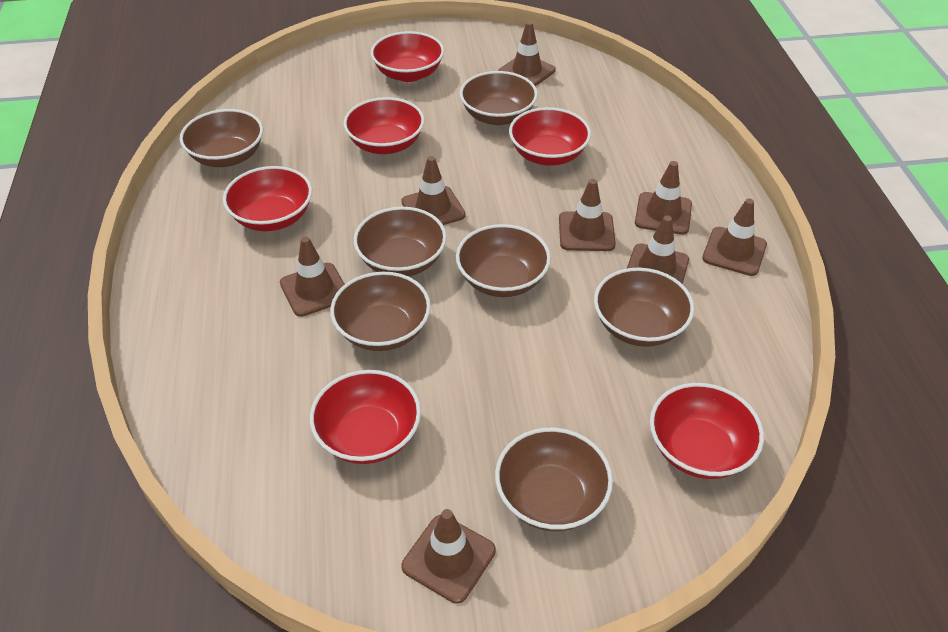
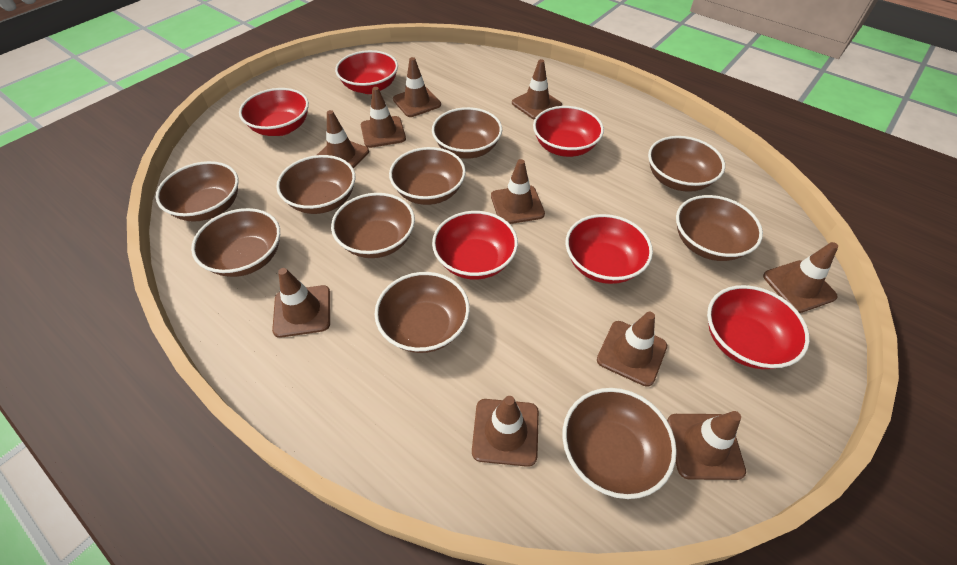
brown bowl: [180,109,263,167] [330,272,431,351] [354,207,447,276] [456,224,551,297] [460,71,538,125] [495,428,613,531] [594,268,694,347] = 7 -> [156,161,239,222] [191,208,280,277] [276,155,356,214] [331,193,415,258] [375,272,470,353] [389,147,466,205] [432,107,502,159] [562,388,677,499] [648,136,725,192] [676,195,763,261] = 10
brown traffic cone: [280,236,345,317] [401,156,466,225] [401,509,496,604] [498,21,556,86] [559,179,616,251] [627,215,689,284] [635,161,692,235] [702,198,767,276] = 8 -> [272,268,330,338] [317,110,369,169] [361,87,406,148] [393,57,441,117] [472,396,539,467] [491,159,545,224] [512,59,562,120] [597,312,667,387] [667,411,746,480] [763,242,838,313] = 10

